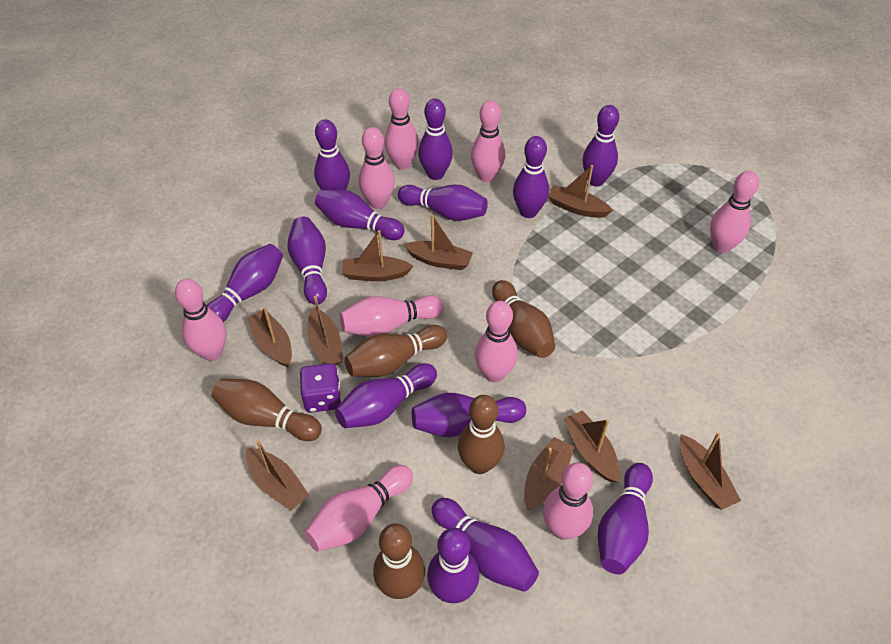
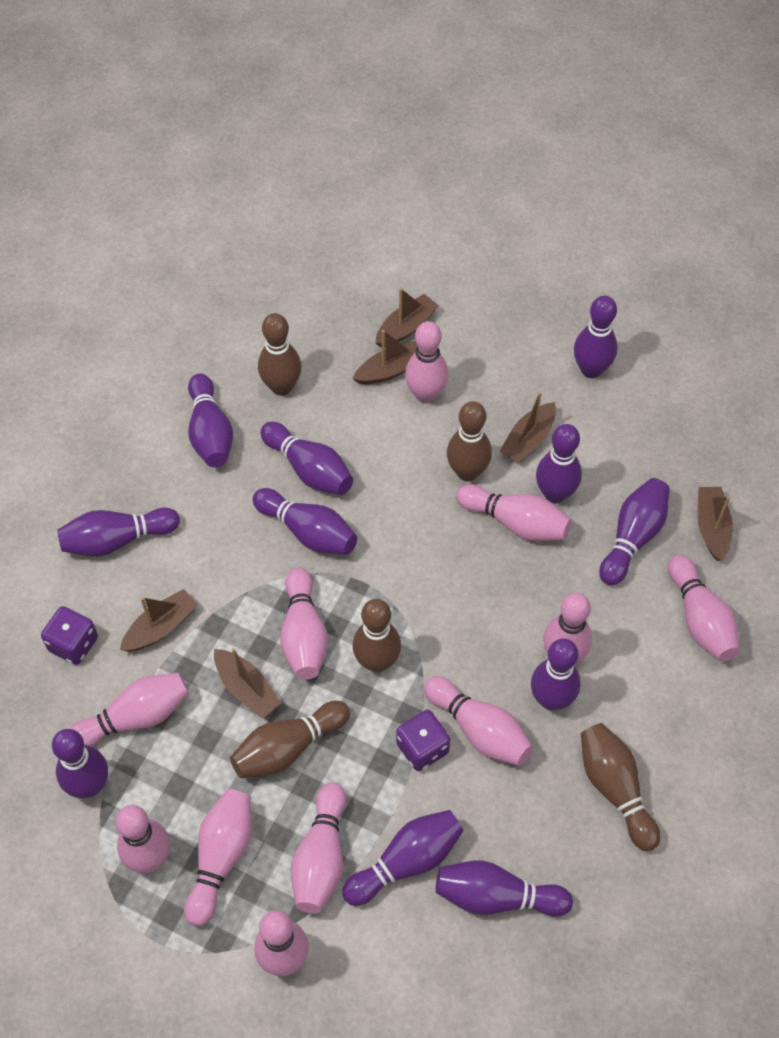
brown boat: [246,440,309,511] [247,307,292,367] [307,296,344,365] [342,230,413,281] [404,215,473,270] [524,437,574,510] [548,165,613,218] [564,410,620,482] [680,432,741,510] = 9 -> [120,589,198,651] [214,648,281,719] [352,330,418,385] [376,288,439,348] [500,392,556,463] [698,487,733,561] = 6
pink bowling pin: [175,279,226,361] [304,465,413,552] [340,295,444,337] [359,127,395,209] [385,88,419,170] [471,101,505,182] [475,301,518,383] [543,462,593,540] [710,171,759,253] = 9 -> [69,673,189,747] [116,805,170,873] [184,789,252,926] [254,910,309,976] [280,568,328,680] [291,782,346,914] [405,321,449,403] [424,676,533,766] [456,484,572,541] [543,593,592,663] [668,555,740,662] = 11
purple bowling pin: [207,244,283,322] [287,217,327,305] [314,119,350,190] [315,189,405,240] [335,363,437,428] [398,185,488,221] [412,393,526,437] [418,98,453,180] [427,528,479,603] [431,498,539,592] [513,136,549,218] [582,105,619,187] [598,463,653,574] = 13 -> [52,729,108,798] [57,508,180,556] [188,373,233,467] [253,488,357,555] [260,422,353,495] [342,810,464,906] [436,861,573,917] [531,638,581,711] [536,424,582,503] [574,296,618,378] [599,478,670,585] = 11
purple dice: [300,363,341,413] = 1 -> [41,606,98,665] [396,710,450,771] = 2

